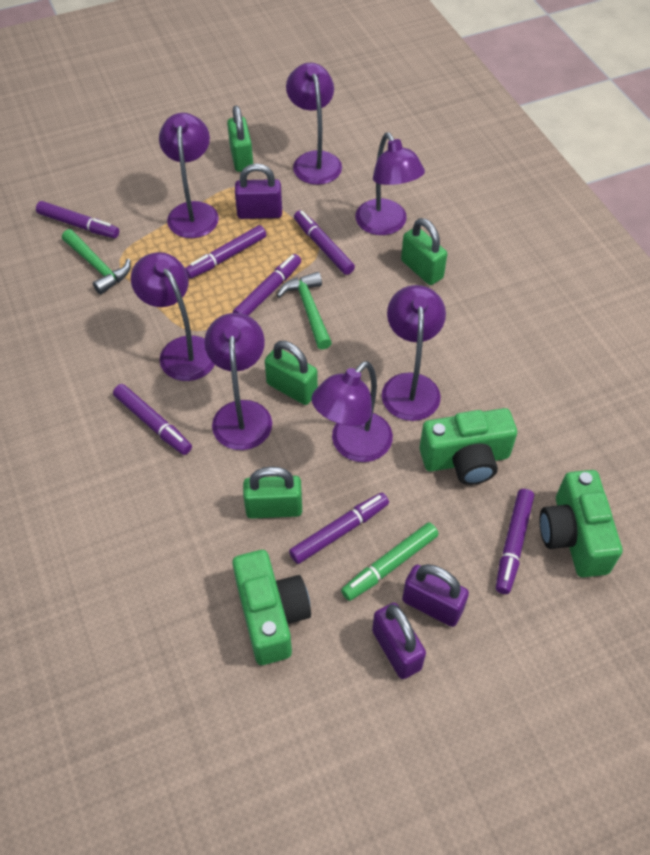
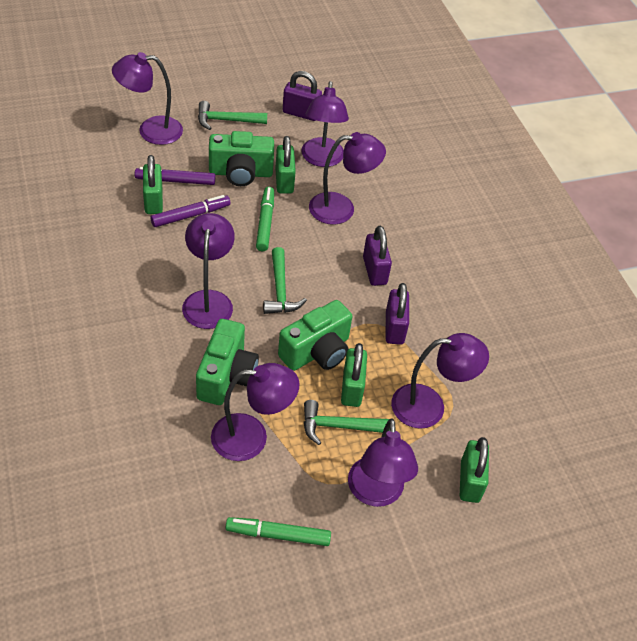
green hammer: [62,229,131,295] [277,272,332,350] = 2 -> [198,101,267,130] [263,247,307,314] [304,400,390,445] = 3
green marker: [341,522,439,601] = 1 -> [225,517,331,546] [256,187,274,251] = 2
purple marker: [36,201,119,238] [113,384,192,455] [185,225,266,279] [233,254,301,316] [289,493,389,564] [294,210,355,275] [496,489,534,594] = 7 -> [135,167,215,185] [151,195,230,227] = 2

